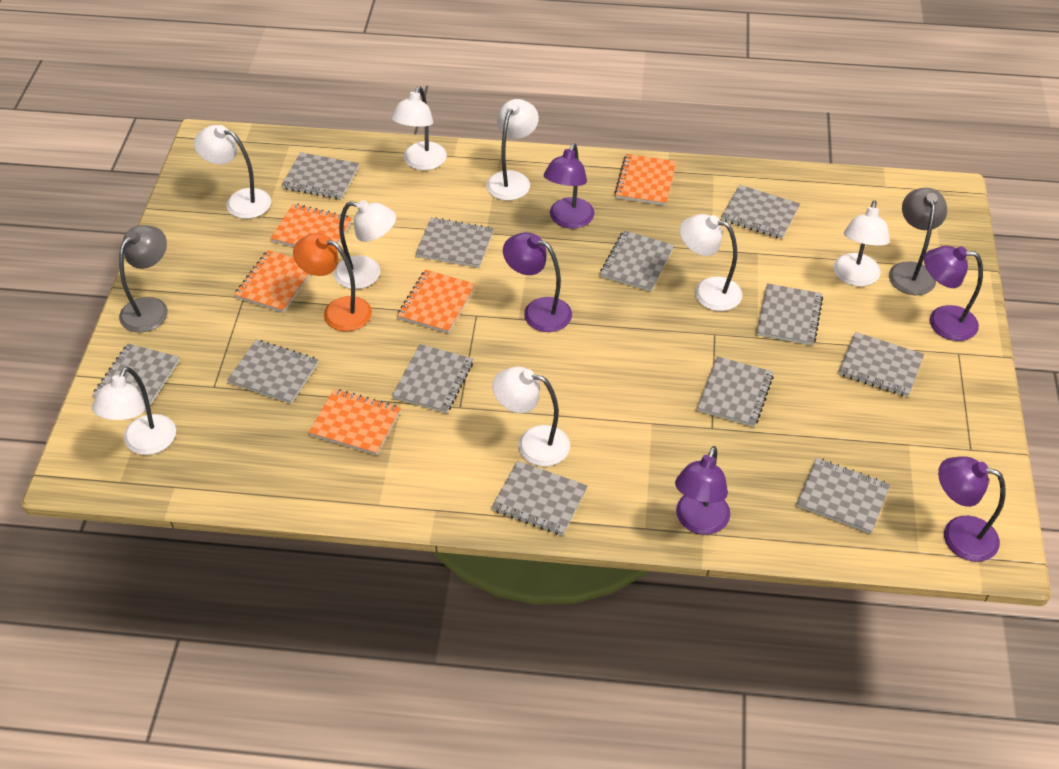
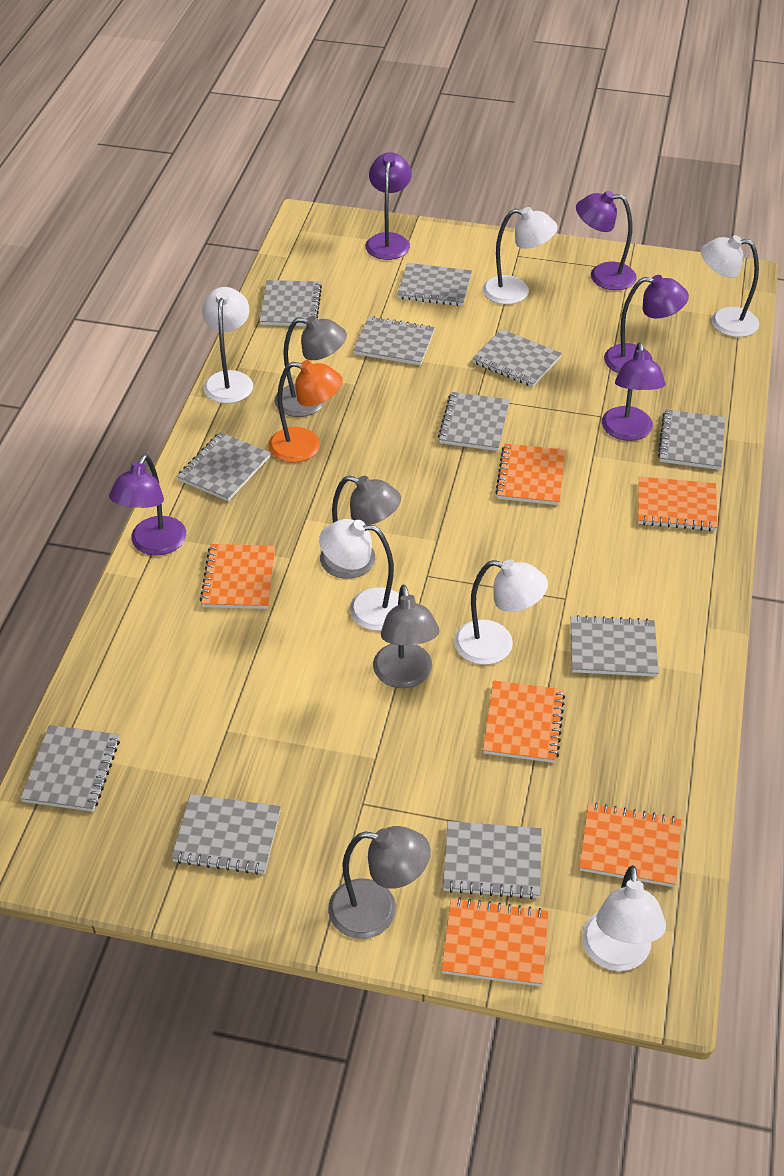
grey lamp: [119,225,168,333] [889,188,947,295] = 2 -> [275,315,347,417] [320,476,401,579] [328,826,431,939] [373,585,440,688] = 4
grey notebook: [92,344,180,412] [227,340,318,404] [282,152,359,199] [392,344,473,413] [415,217,494,268] [492,461,588,536] [600,230,674,292] [697,356,774,427] [721,185,800,239] [757,283,823,346] [797,458,890,534] [839,332,924,397] = 12 -> [20,725,120,812] [171,794,281,875] [177,432,271,501] [260,280,322,326] [353,316,435,365] [397,263,472,306] [438,392,510,451] [443,821,542,899] [472,329,562,387] [571,615,659,677] [658,409,725,470] = 11
orange notebook: [234,250,311,313] [270,204,352,247] [308,389,401,455] [397,270,476,334] [614,154,676,206] = 5 -> [200,544,275,609] [441,898,549,986] [483,680,565,763] [495,444,565,505] [579,803,682,887] [638,476,717,531] = 6
white lamp: [92,367,176,455] [194,125,271,219] [334,200,396,289] [391,86,447,170] [486,99,539,200] [492,367,570,467] [680,214,742,311] [834,200,890,287] = 8 -> [202,287,253,403] [319,519,399,631] [454,560,548,665] [483,207,558,304] [582,865,666,971] [701,235,759,337] = 6

